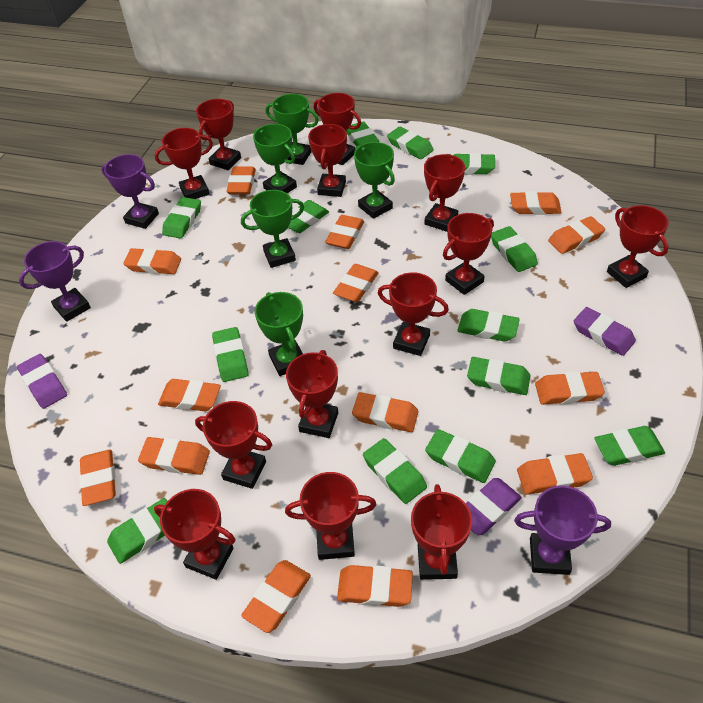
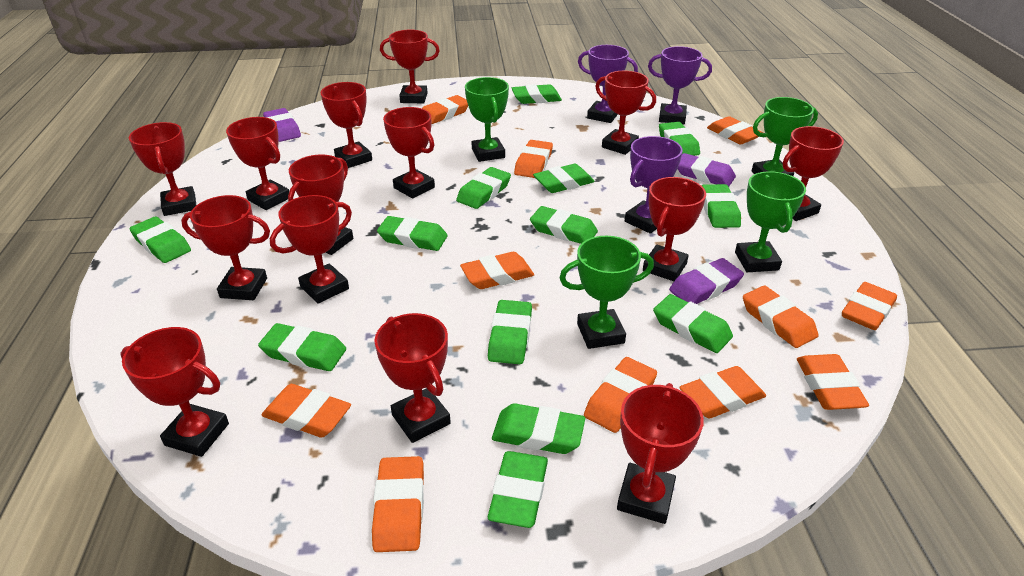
green trophy: [241,190,304,268] [253,124,297,193] [255,292,303,376] [266,94,319,165] [354,142,395,219] = 5 -> [465,77,509,162] [560,236,654,349] [735,171,806,272] [752,97,818,176] = 4
orange eraser: [79,449,116,506] [123,248,181,274] [138,437,210,475] [158,379,221,411] [227,166,256,194] [241,560,311,633] [325,215,364,249] [333,264,379,302] [337,565,413,607] [352,392,419,432] [510,191,562,215] [517,453,593,495] [535,371,605,405] [548,216,605,254] = 14 -> [261,384,351,438] [372,456,424,552] [422,95,468,124] [460,252,534,289] [514,140,553,178] [584,357,657,433] [679,366,766,418] [707,117,763,145] [743,286,819,348] [797,354,869,410] [842,282,897,330] = 11
red trophy: [154,489,235,580] [155,128,213,199] [195,401,272,489] [196,99,241,170] [285,472,376,560] [286,350,338,438] [308,124,347,197] [314,93,361,165] [378,272,449,356] [411,484,472,580] [424,154,465,232] [443,213,494,295] [607,205,669,288] = 13 -> [120,327,229,457] [129,122,196,216] [181,195,270,300] [226,117,289,210] [270,195,352,304] [288,155,353,255] [320,82,372,168] [374,313,451,443] [380,29,440,103] [383,107,435,199] [595,71,656,155] [617,383,704,524] [643,177,706,281] [783,126,844,221] = 14

